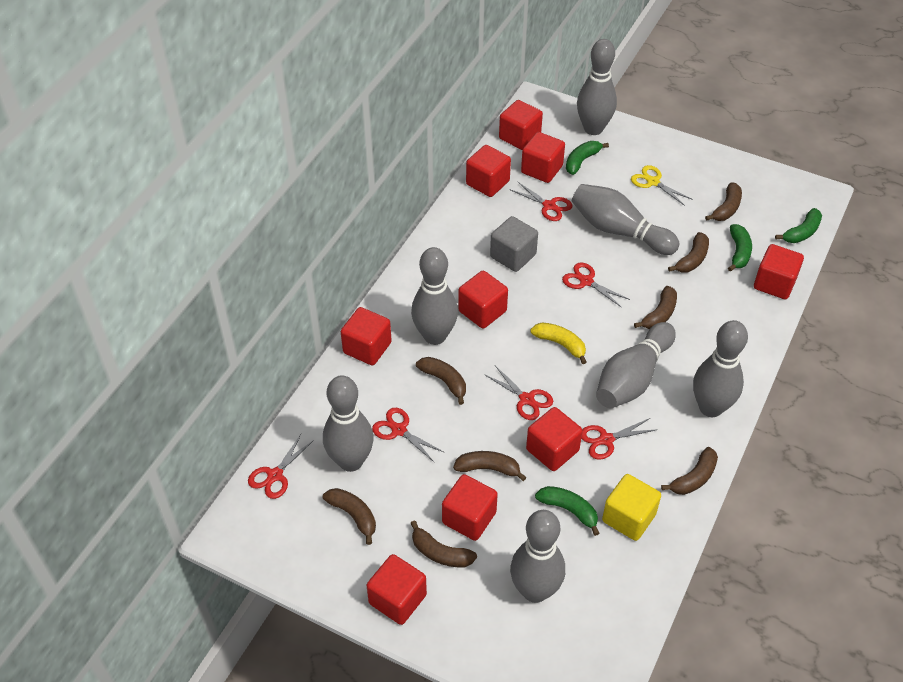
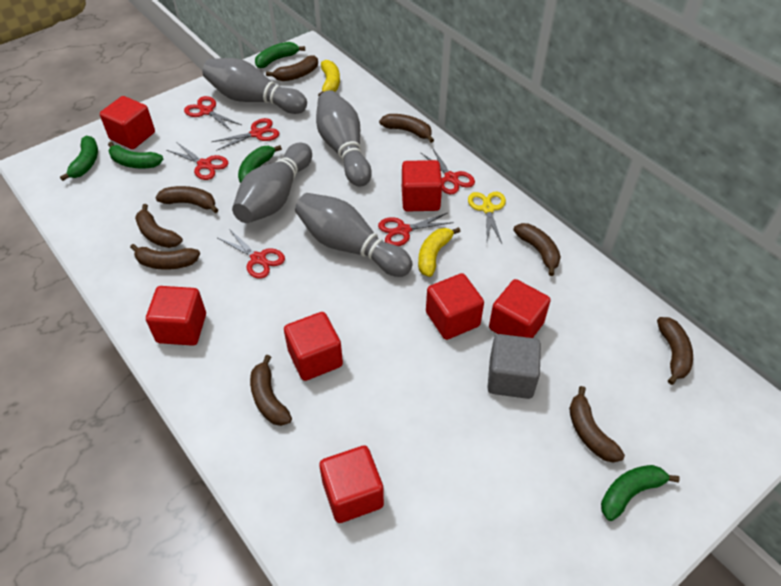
brown banana: [323,488,376,545] [410,520,477,567] [416,357,466,405] [453,451,526,481] [634,286,677,329] [661,447,718,495] [668,232,709,273] [705,182,742,221] = 8 -> [130,244,200,270] [135,204,183,248] [155,186,218,213] [250,355,292,426] [266,55,318,81] [379,114,434,143] [513,223,561,276] [569,386,625,463] [657,317,693,385] = 9
green banana: [535,486,599,536] [566,141,609,175] [728,224,752,272] [775,208,822,243] = 4 -> [60,136,98,181] [108,142,163,169] [238,145,282,183] [255,42,305,68] [601,465,680,521] = 5
grey bowling pin: [323,375,374,472] [411,247,458,345] [510,510,565,603] [572,184,679,255] [577,39,617,135] [596,322,676,408] [693,320,748,417] = 7 -> [203,58,307,114] [232,143,312,223] [295,193,413,277] [316,90,372,187] = 4
red cube: [341,307,392,365] [367,554,427,625] [442,474,498,541] [458,271,508,329] [466,145,511,197] [499,100,543,150] [521,132,565,183] [526,407,583,471] [754,244,804,299] = 9 -> [100,96,155,149] [146,286,206,346] [284,312,343,381] [319,445,384,523] [402,160,442,212] [426,273,484,340] [489,279,551,338] = 7
yellow banana: [530,323,587,364] = 1 -> [318,60,340,96] [418,227,461,277] = 2
yellow cube: [602,474,661,541] = 1 -> none = 0

